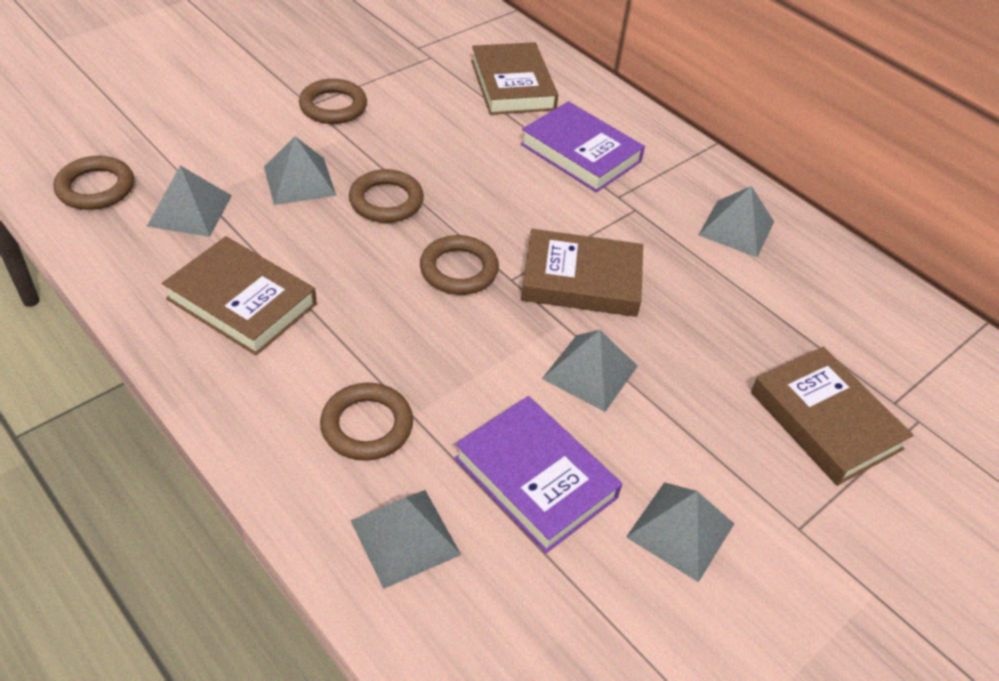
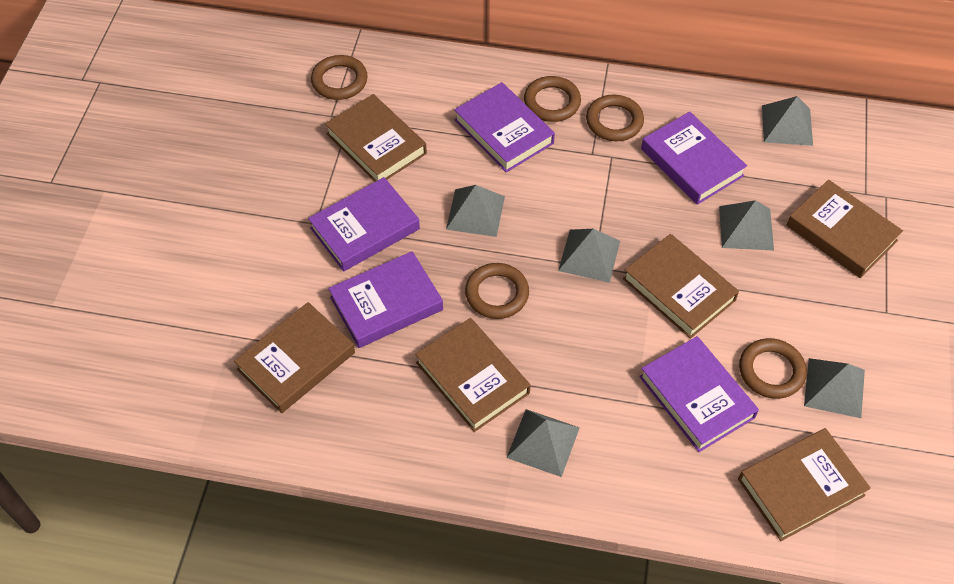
brown book: [162,236,317,355] [471,42,558,115] [521,229,643,317] [751,347,914,486] = 4 -> [234,302,355,413] [325,94,427,182] [415,318,531,432] [623,234,739,339] [738,428,871,541] [786,180,903,278] = 6
purple book: [454,396,622,553] [520,101,645,192] = 2 -> [308,177,420,272] [328,251,443,348] [454,82,555,172] [639,336,759,452] [641,111,747,205] = 5

